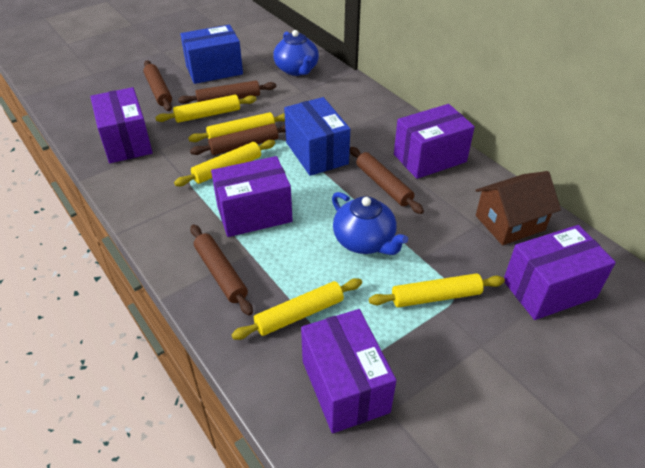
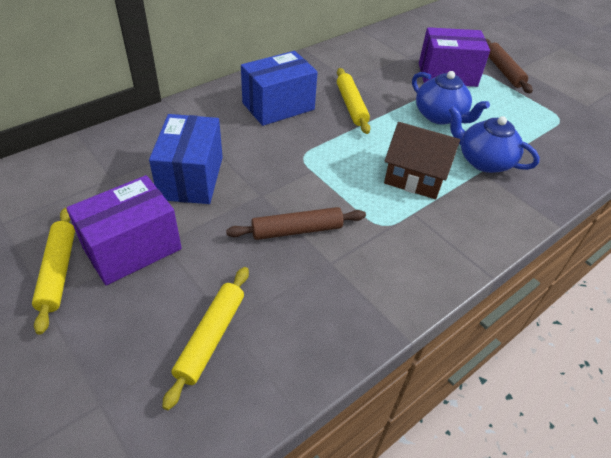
brown rolling pin: [143,60,172,111] [178,81,276,104] [190,123,286,155] [190,224,253,316] [350,147,424,214] = 5 -> [226,207,366,240] [486,39,533,93] = 2
purple box: [90,87,153,163] [211,156,293,237] [301,309,396,433] [394,104,475,179] [504,225,616,320] = 5 -> [66,175,182,285] [419,27,490,87] = 2
yellow rolling pin: [155,95,257,123] [174,140,275,186] [188,112,285,142] [231,278,362,340] [369,273,505,307] = 5 -> [32,207,75,335] [162,267,249,410] [337,68,370,134] = 3

